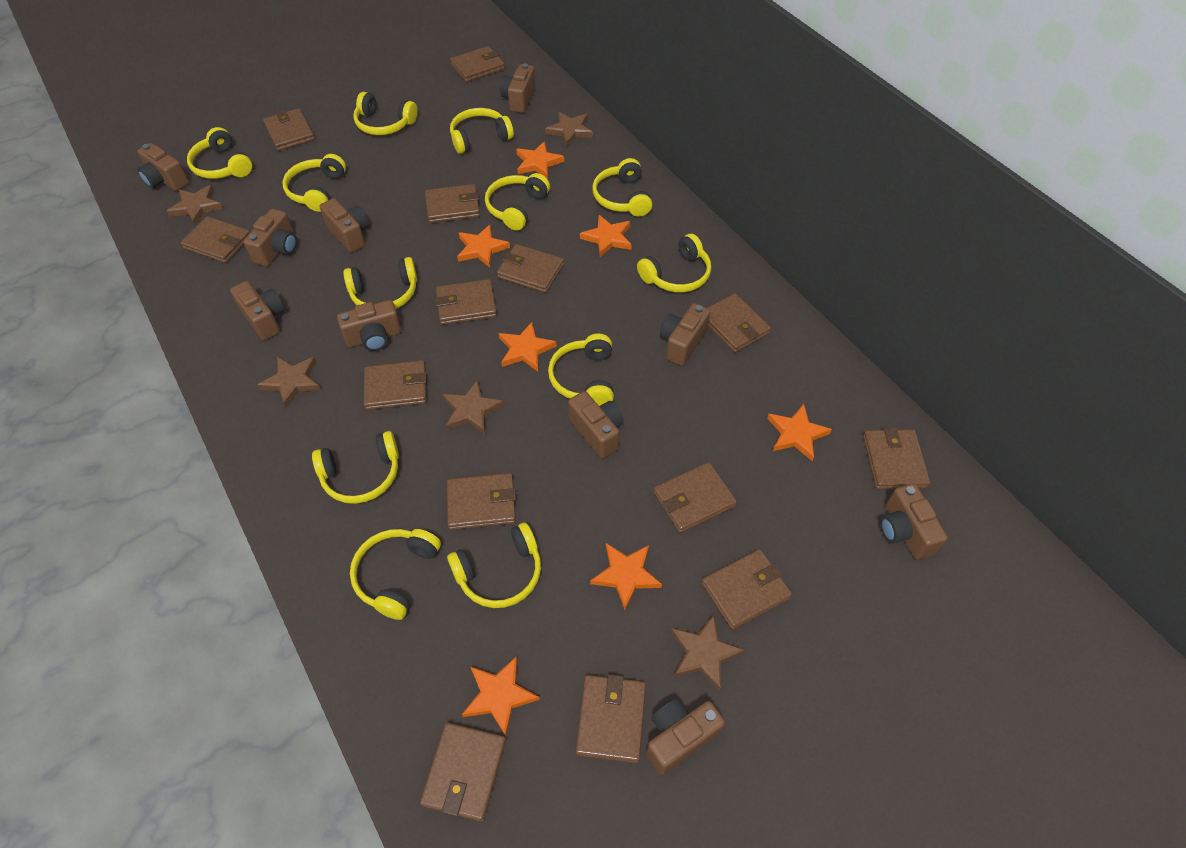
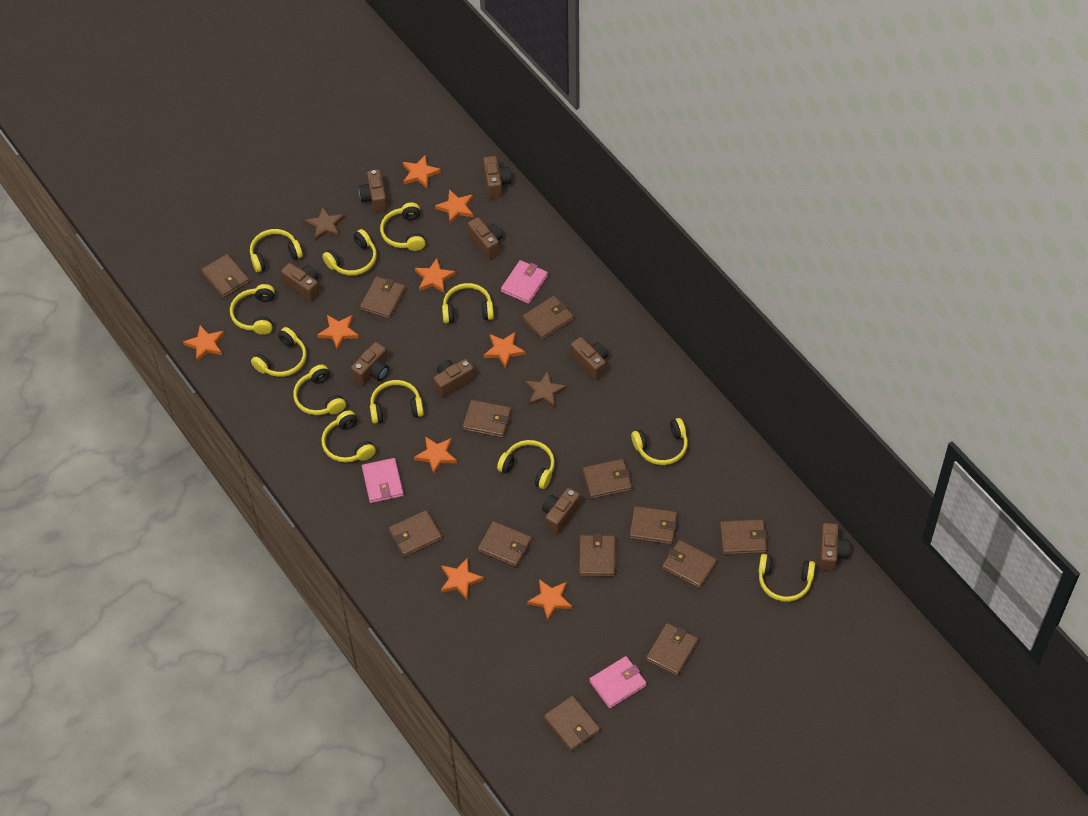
brown camera: [137,143,189,191] [230,281,285,340] [244,209,297,266] [319,198,369,253] [337,300,402,351] [500,63,536,113] [568,391,624,459] [646,698,725,775] [660,303,710,366] [880,483,948,560] = 10 -> [281,263,320,302] [351,342,389,386] [359,169,387,212] [433,359,474,398] [468,217,503,259] [483,156,511,198] [542,488,580,534] [571,337,608,380] [819,523,850,571] = 9
brown star: [167,185,223,225] [258,357,321,408] [442,380,504,434] [545,112,593,147] [671,615,745,691] = 5 -> [304,206,345,241] [525,371,567,408] = 2
brown wallet: [181,216,250,263] [263,108,315,151] [364,360,427,410] [420,723,506,822] [425,184,480,223] [435,279,497,325] [447,473,516,530] [450,46,505,82] [497,244,564,293] [576,674,646,763] [654,462,737,533] [702,549,792,630] [708,293,771,353] [863,427,930,489] = 14 -> [201,254,250,298] [360,276,406,319] [388,510,442,557] [463,400,511,438] [478,521,532,567] [522,296,574,340] [544,696,600,751] [579,533,615,577] [583,459,632,499] [630,506,677,545] [646,623,698,676] [662,540,717,589] [720,519,767,555] = 13
orange star: [457,225,510,268] [462,656,540,736] [499,322,557,372] [516,141,564,179] [580,215,632,257] [590,543,662,610] [767,404,832,461] = 7 -> [183,325,224,362] [317,315,359,350] [403,155,441,188] [414,436,457,474] [415,258,455,293] [435,190,473,224] [441,558,484,599] [483,332,525,369] [527,579,572,620] = 9
pink wallet: none = 0 -> [362,458,404,503] [501,260,548,304] [589,656,647,708] = 3

